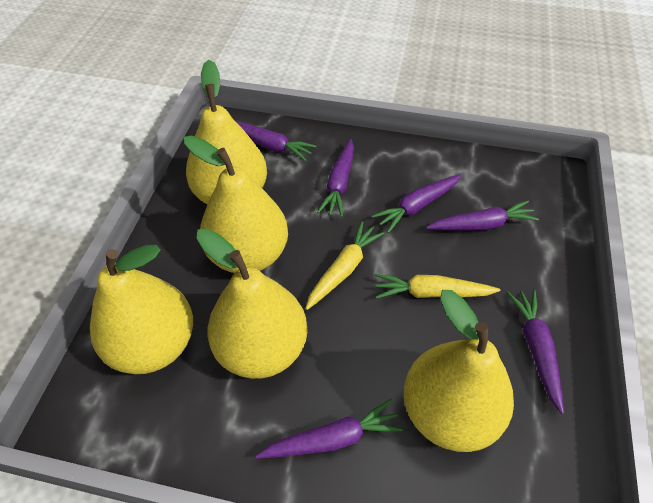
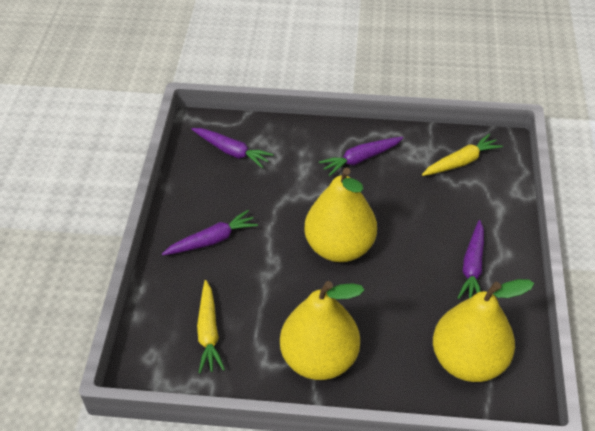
purple carrot: [235,121,316,161] [256,399,404,459] [317,139,354,217] [372,174,462,233] [426,201,539,230] [507,290,564,414] = 6 -> [162,210,258,255] [192,128,274,169] [319,137,403,176] [458,220,484,299] = 4
yellow pear: [90,245,193,374] [184,135,288,273] [186,60,267,205] [196,228,308,379] [404,290,514,452] = 5 -> [280,281,364,380] [304,168,377,262] [433,279,534,382] = 3

